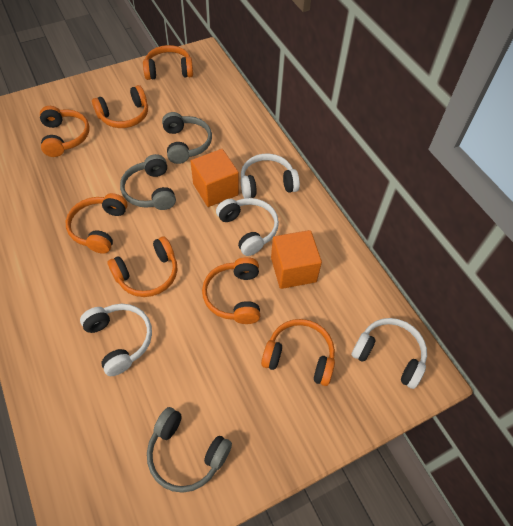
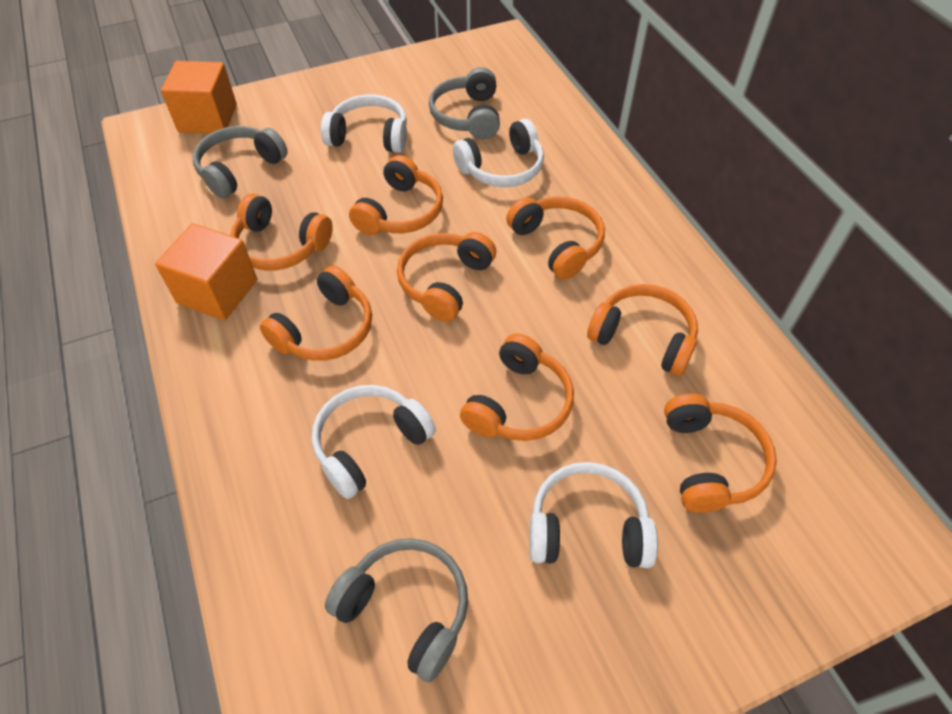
orange headphones: [40,106,90,157] [66,193,128,254] [92,85,148,128] [107,237,177,297] [143,45,193,80] [202,257,260,324] [261,319,335,386] = 7 -> [230,193,333,270] [260,265,372,361] [349,155,443,235] [397,232,496,322] [460,333,574,441] [506,196,605,280] [587,284,698,376] [664,394,777,513] = 8

